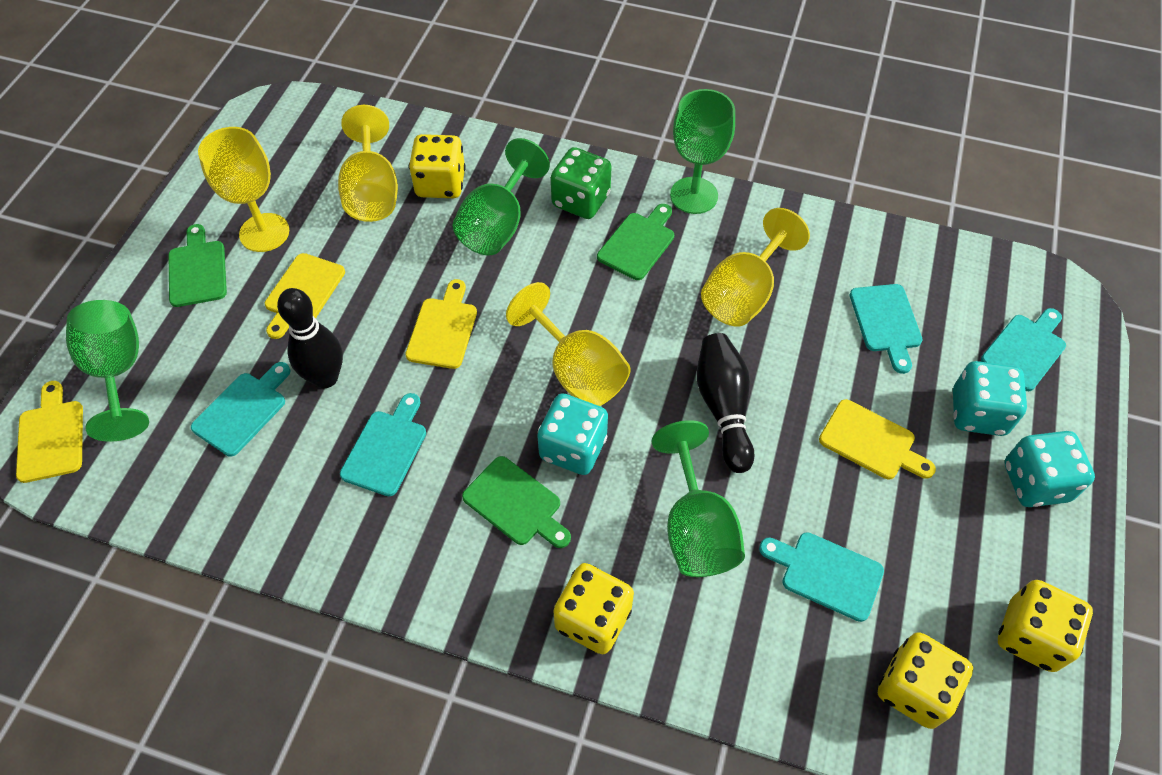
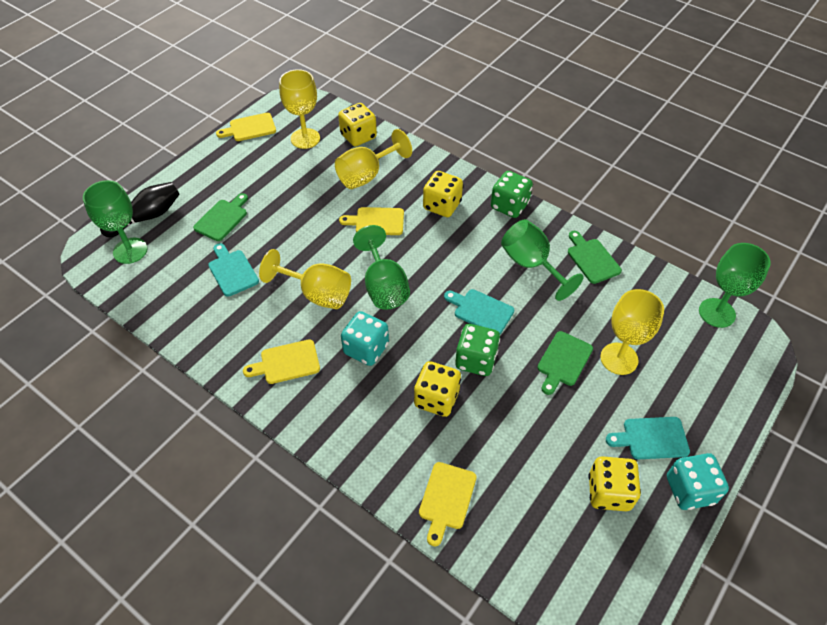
black bowling pin: [277,288,343,388] [697,333,755,473] = 2 -> [100,182,180,237] = 1
green dice: [551,147,612,219] = 1 -> [455,324,500,376] [491,171,533,218] = 2
turquoise cutting board: [191,362,291,456] [340,393,426,496] [759,532,884,622] [849,284,922,374] [981,308,1066,391] = 5 -> [208,243,259,297] [444,289,514,334] [606,417,690,459] = 3
turquoise dice: [537,393,608,475] [953,361,1027,436] [1005,431,1095,507] = 3 -> [341,311,389,366] [667,453,729,510] = 2

